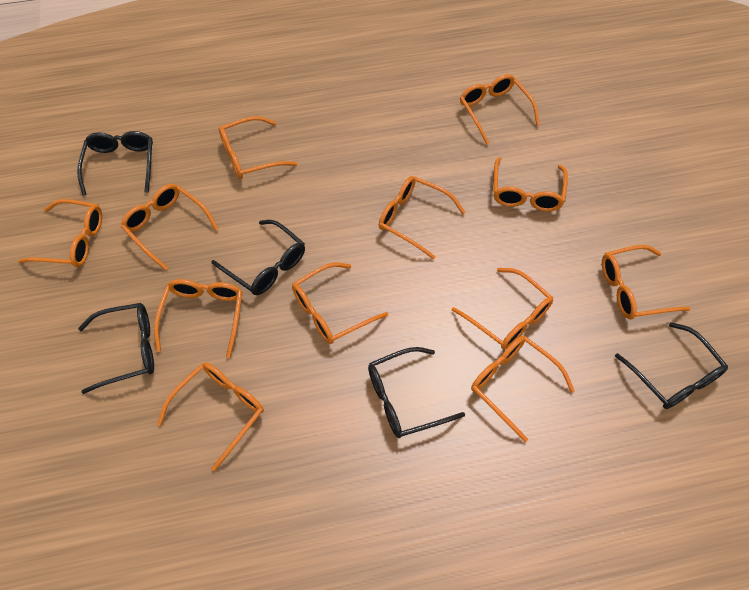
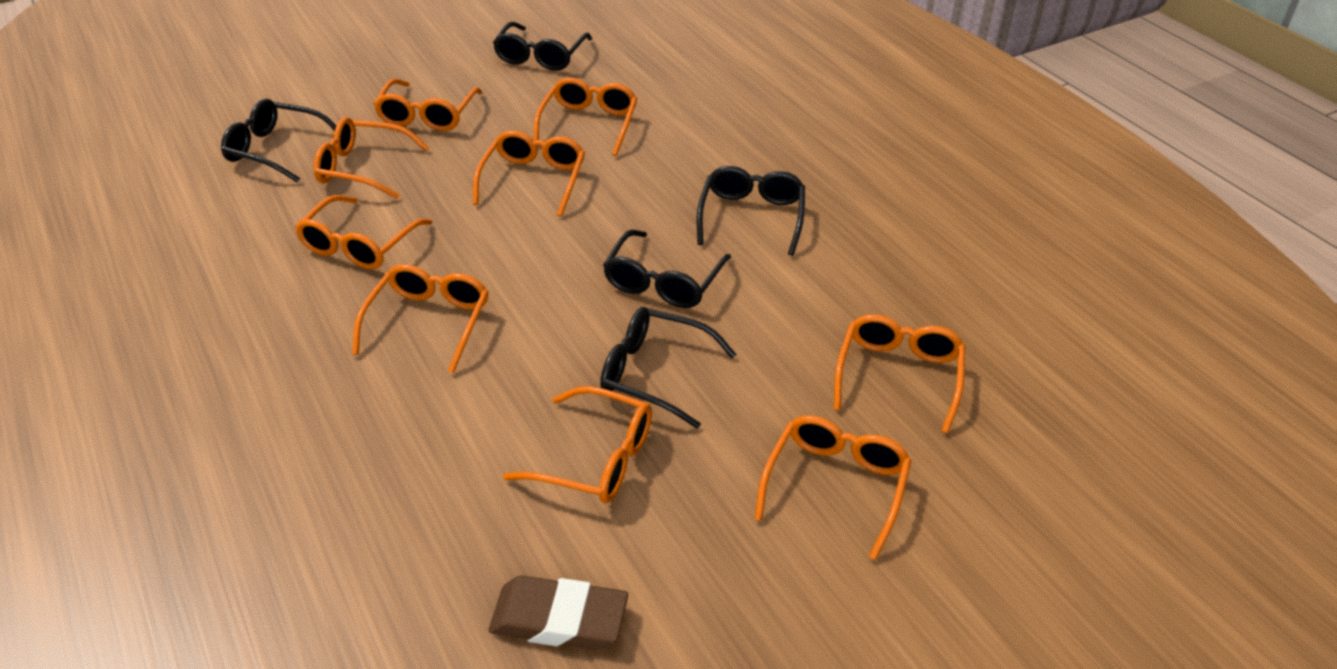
brown eraser: none = 0 -> [489,575,628,650] = 1
orange glasses: [18,199,102,267] [121,184,219,270] [154,279,243,358] [157,362,264,471] [219,116,297,179] [292,262,388,344] [379,176,465,260] [452,268,553,350] [460,74,540,145] [471,336,575,442] [493,157,568,212] [602,245,690,319] = 12 -> [295,195,432,270] [314,117,429,199] [352,264,489,373] [374,79,482,131] [473,131,585,217] [503,386,652,504] [534,78,638,156] [755,416,912,560] [834,314,965,433] = 9

